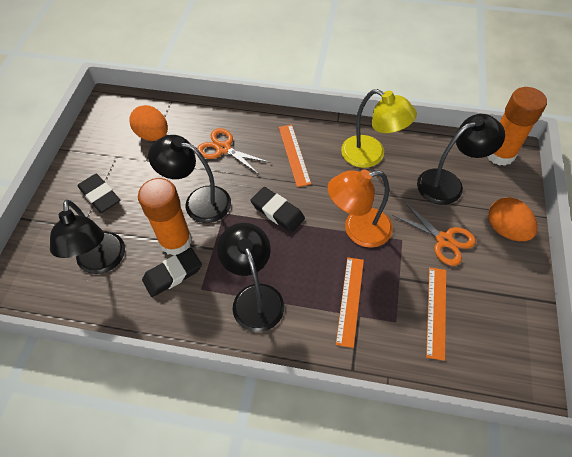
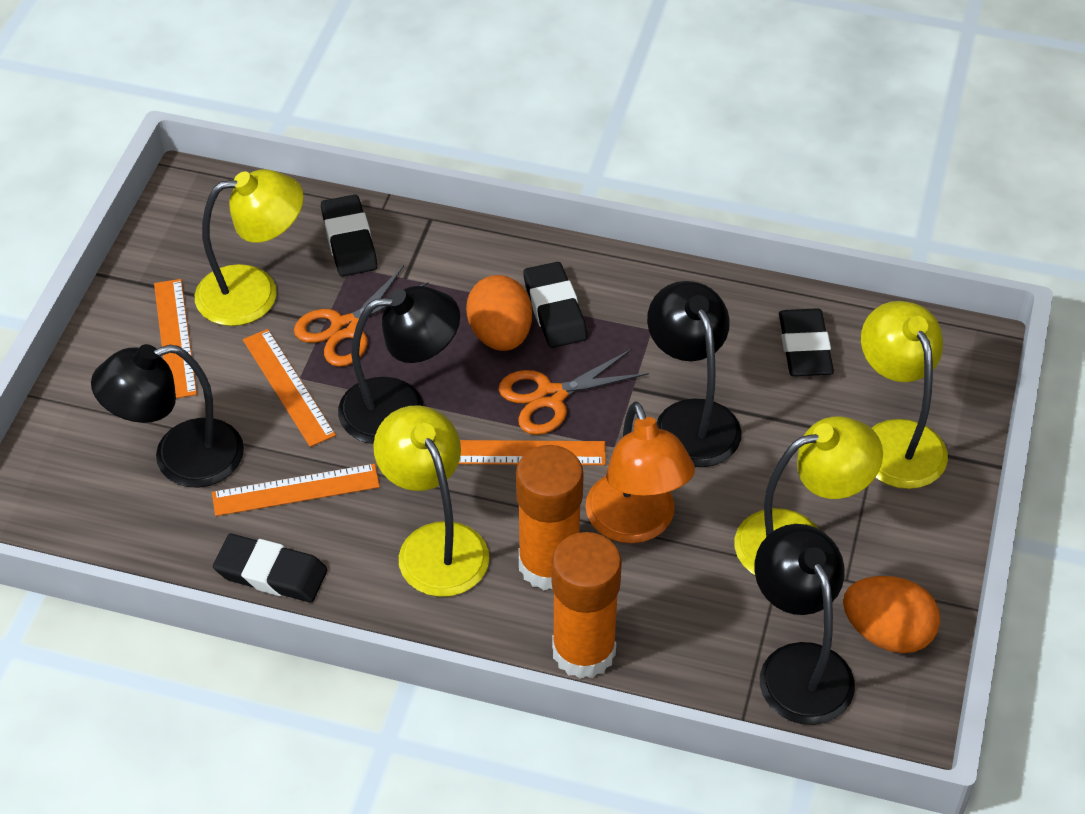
black eraser: [78,174,120,213] [142,248,202,297] [250,187,305,233] = 3 -> [213,534,328,602] [321,195,378,277] [523,262,587,348] [779,308,834,376] = 4
orange ruler: [279,124,311,187] [336,257,364,348] [426,267,446,361] = 3 -> [154,279,197,398] [212,464,380,516] [243,329,336,447] [458,440,606,465] = 4
yellow lamp: [341,89,417,168] = 1 -> [195,169,304,326] [373,405,489,597] [735,416,883,575] [861,301,948,489] = 4

